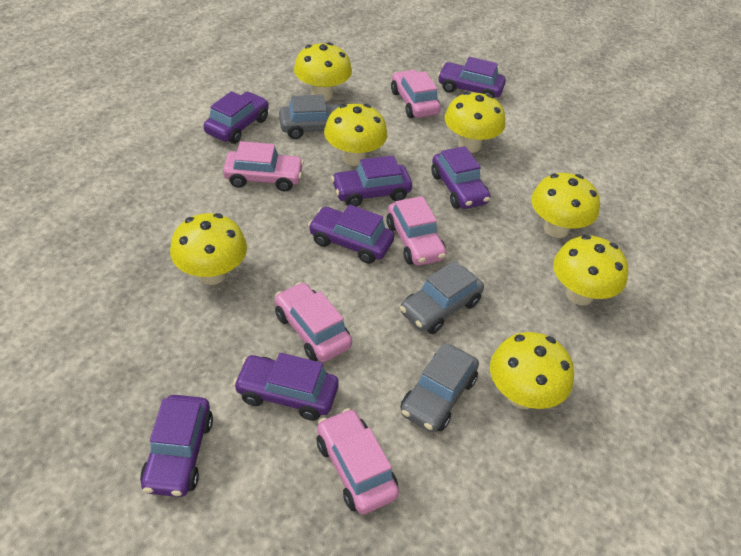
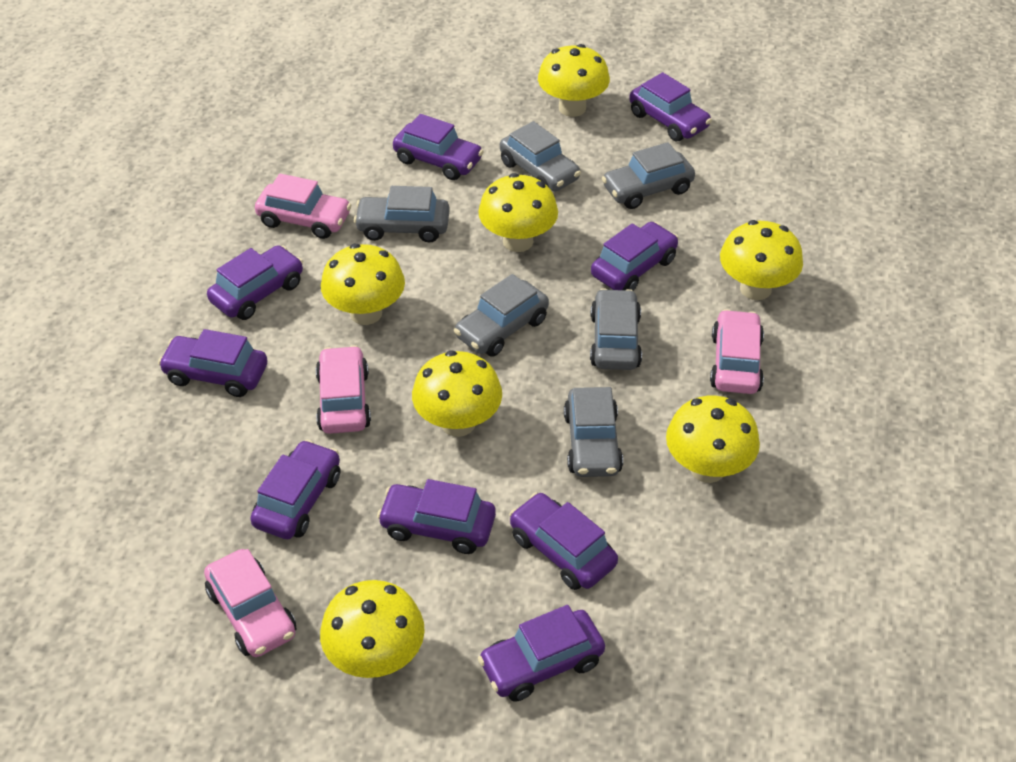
grey car: [279,95,342,139] [400,261,484,334] [401,343,479,432] = 3 -> [354,186,450,243] [454,274,549,357] [500,121,581,192] [564,387,623,477] [590,288,642,370] [602,142,695,209] = 6
pink car: [223,141,304,191] [275,282,352,362] [317,408,399,514] [386,196,446,266] [391,70,441,118] = 5 -> [204,549,296,657] [255,174,352,239] [316,345,371,434] [710,309,764,394] = 4
purple car: [140,395,213,497] [204,91,269,144] [233,353,339,421] [308,204,394,264] [331,156,412,207] [431,146,490,209] [438,57,506,98] = 7 -> [158,329,267,397] [207,245,303,320] [250,440,340,539] [377,479,496,554] [393,114,484,180] [478,605,605,702] [509,492,618,590] [591,222,679,291] [629,72,712,141] = 9

